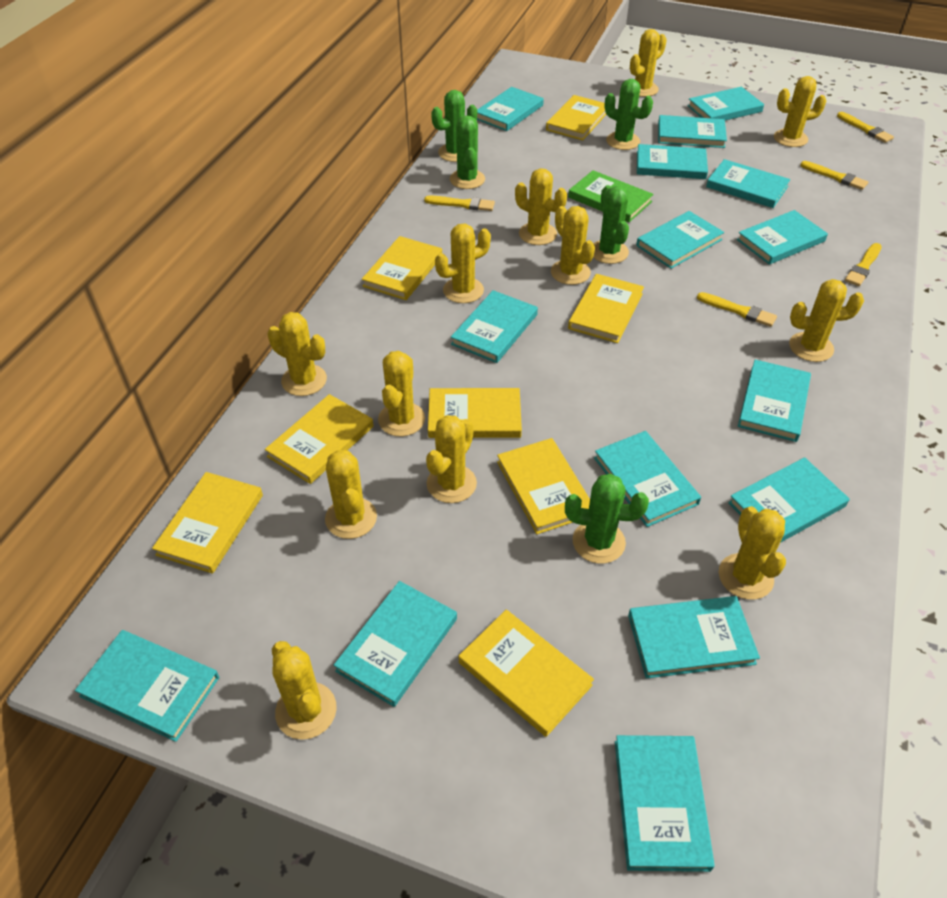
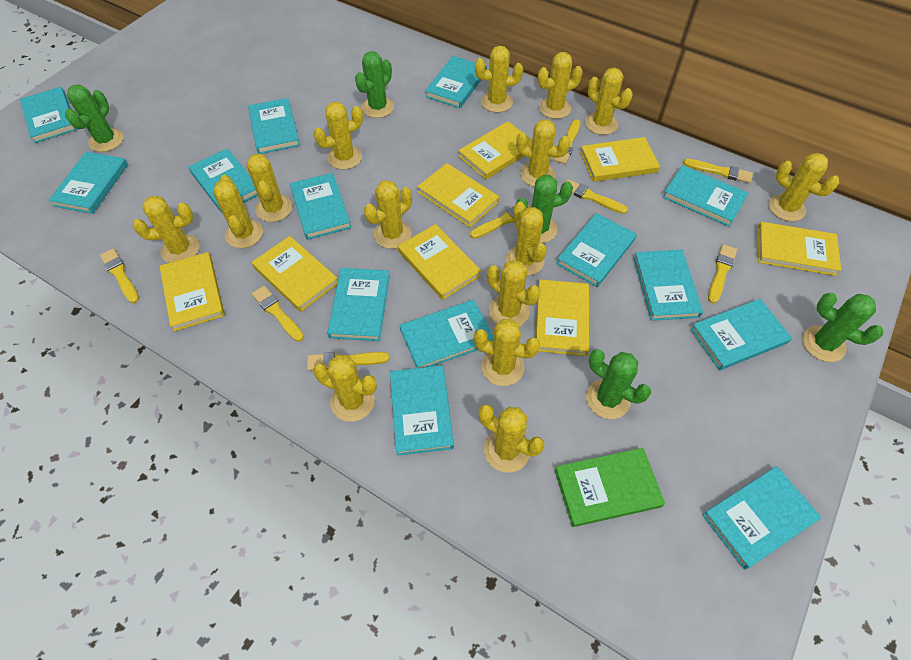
turquoise book: [75,630,220,742] [334,581,457,707] [451,290,538,363] [477,87,544,131] [594,431,701,527] [615,735,715,872] [628,596,760,679] [636,211,724,269] [637,144,708,179] [658,115,727,148] [688,87,764,121] [706,159,790,208] [728,457,849,543] [737,210,828,265] [738,359,811,442] = 15 -> [20,87,77,143] [48,152,128,214] [188,148,258,213] [248,98,300,154] [290,173,352,240] [327,268,390,341] [390,365,454,456] [400,300,493,368] [425,56,487,108] [556,213,637,287] [633,250,703,321] [663,165,748,227] [690,299,792,370] [703,466,821,569] = 14
yellow brush: [424,196,495,211] [697,292,777,327] [800,161,869,190] [837,112,894,143] [845,243,882,286] = 5 -> [100,248,139,303] [252,286,304,342] [307,352,390,371] [470,205,530,239] [553,119,580,164] [566,179,628,214] [683,159,753,183] [708,244,737,304] = 8
yellow cactus: [268,312,327,396] [272,641,337,740] [325,450,377,539] [378,351,425,437] [426,415,477,503] [435,224,491,303] [515,168,567,245] [551,206,595,285] [630,29,667,97] [719,506,786,600] [774,76,826,147] [789,279,864,362] = 12 -> [133,196,200,263] [213,175,263,248] [246,154,292,222] [313,355,377,422] [314,102,363,170] [364,180,412,249] [474,319,540,386] [475,46,523,112] [478,404,545,473] [487,260,540,326] [506,202,547,276] [516,119,570,187] [538,52,583,119] [585,68,633,135] [768,153,839,221] = 15

